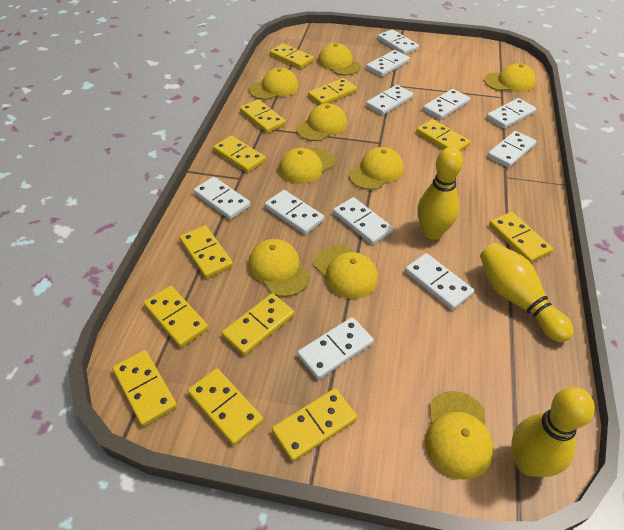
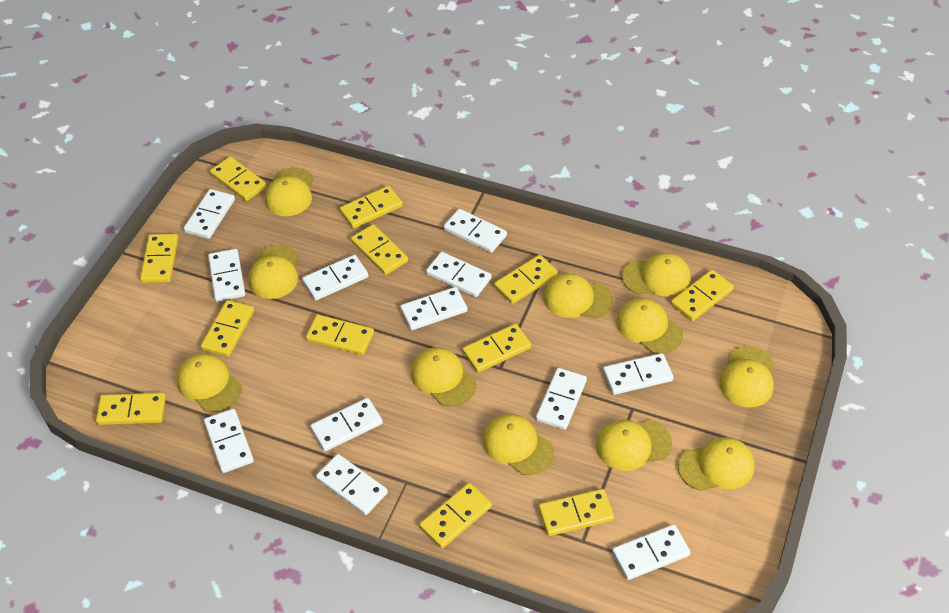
white domino: [193,177,250,219] [265,190,324,234] [297,317,374,380] [333,197,393,245] [366,50,410,77] [366,85,413,115] [378,29,419,55] [405,253,474,310] [423,89,470,120] [487,98,536,129] [487,131,537,168] = 11 -> [184,189,235,239] [204,409,254,473] [208,249,245,302] [302,255,368,300] [310,398,383,451] [316,454,388,515] [400,287,468,330] [426,252,492,297] [444,209,507,253] [536,368,587,430] [603,353,674,395] [612,524,691,580] = 12
yellow bowling pin: [417,147,463,240] [480,243,574,342] [512,387,595,477] = 3 -> none = 0
yellow cap: [248,239,310,297] [249,68,299,100] [279,148,335,184] [296,103,347,141] [314,245,378,299] [318,43,361,75] [349,147,404,190] [425,391,494,480] [484,63,536,92] = 9 -> [177,353,242,412] [248,245,298,299] [265,167,313,216] [411,347,476,407] [483,414,554,475] [543,273,613,318] [596,420,672,471] [616,298,683,354] [622,253,691,297] [678,437,755,491] [720,346,774,407] = 11

